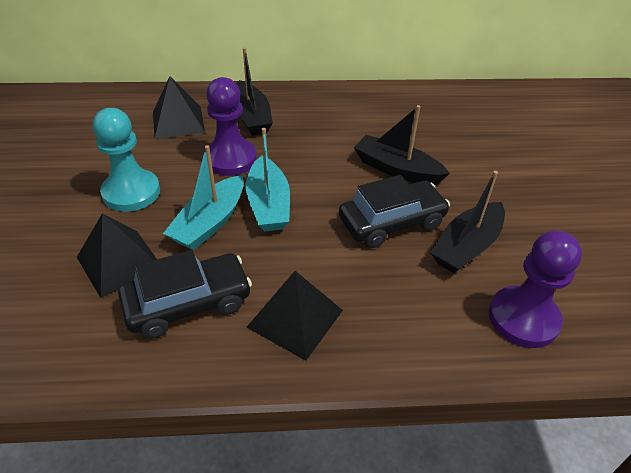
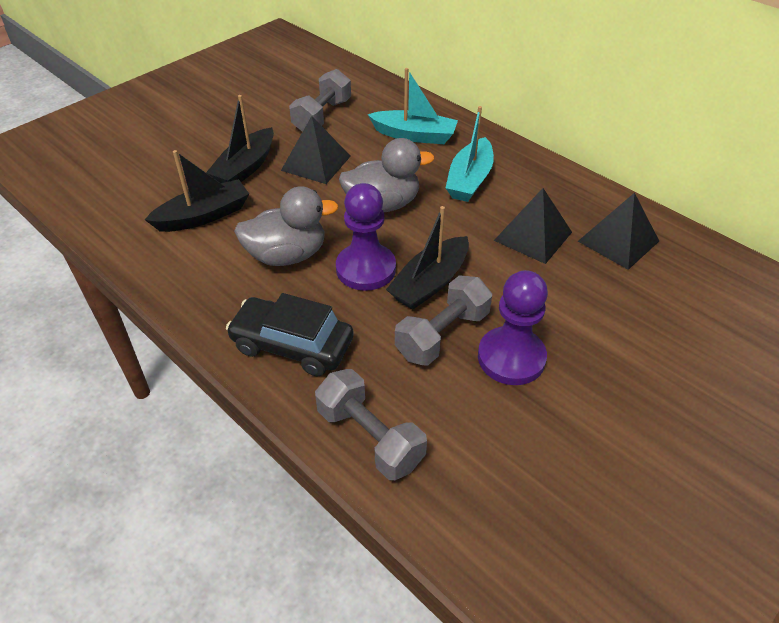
black car: [118,250,252,339] [339,175,450,248] = 2 -> [226,293,354,376] = 1
grey duck: none = 0 -> [234,186,339,266] [339,138,435,212] = 2
grey dumbbell: none = 0 -> [289,69,351,132] [315,369,427,480] [395,275,492,365] = 3
turquoise pawn: [93,108,160,212] = 1 -> none = 0

